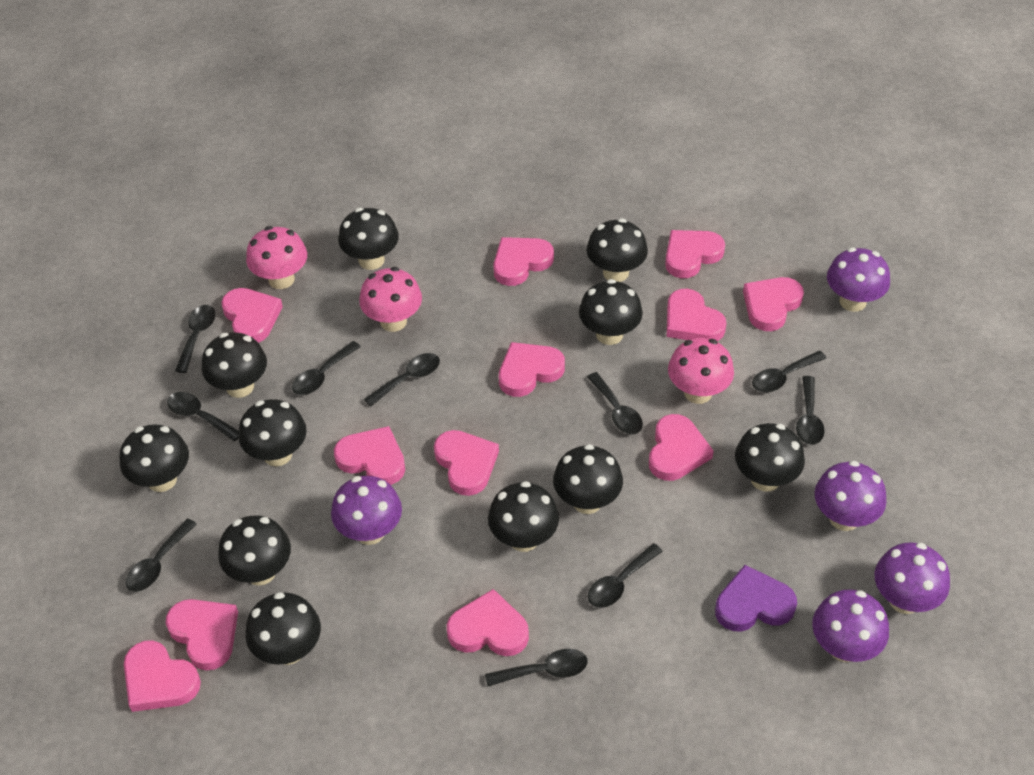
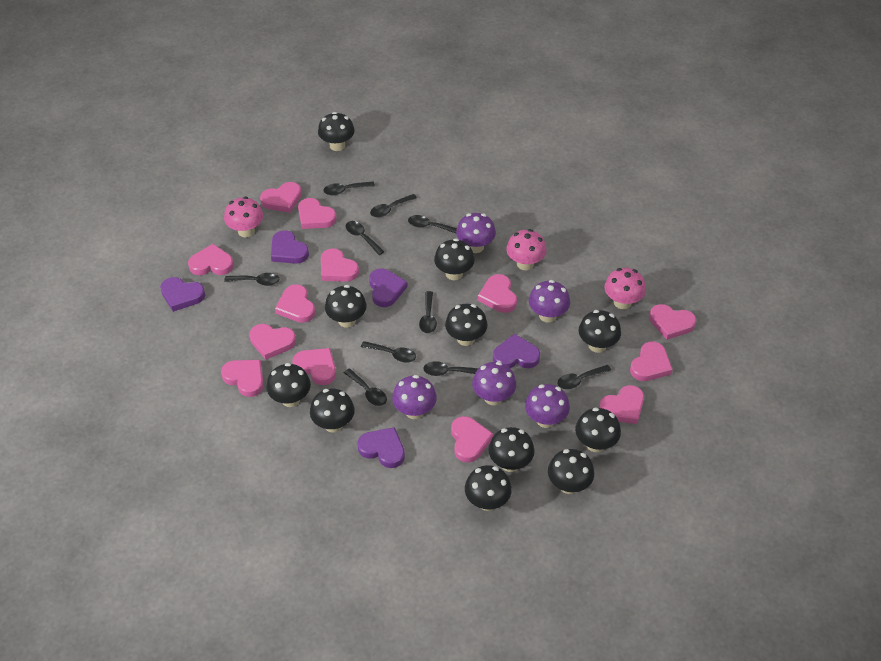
pink heart: [124,640,201,712] [166,599,238,670] [221,288,283,343] [334,426,405,485] [434,430,499,496] [447,589,529,656] [493,237,554,286] [499,342,565,397] [649,414,714,481] [665,230,725,278] [667,289,726,341] [743,277,804,331] = 12 -> [188,244,234,275] [221,360,264,397] [249,324,296,360] [260,182,302,213] [275,284,315,323] [292,348,336,385] [298,198,337,229] [321,248,359,282] [451,416,493,462] [478,274,517,313] [599,385,644,424] [630,341,673,381] [649,304,696,340] = 13
purple heart: [715,565,797,632] = 1 -> [160,277,205,312] [271,230,309,264] [357,427,405,468] [369,269,407,307] [493,334,540,368] = 5

